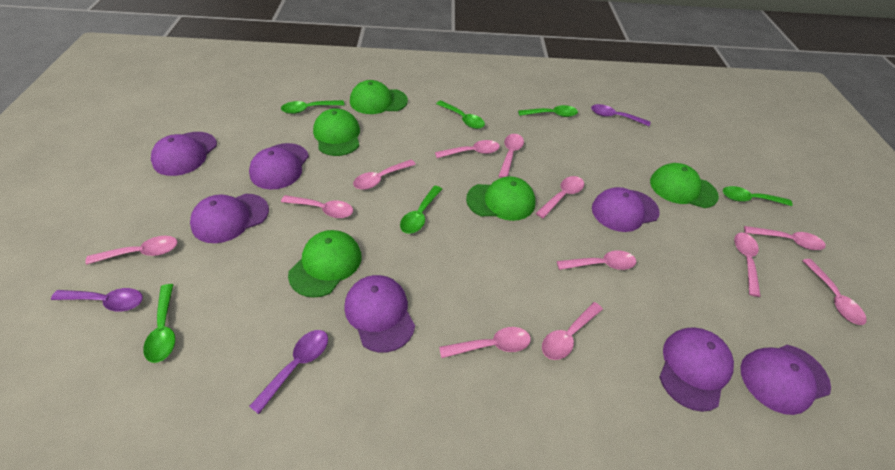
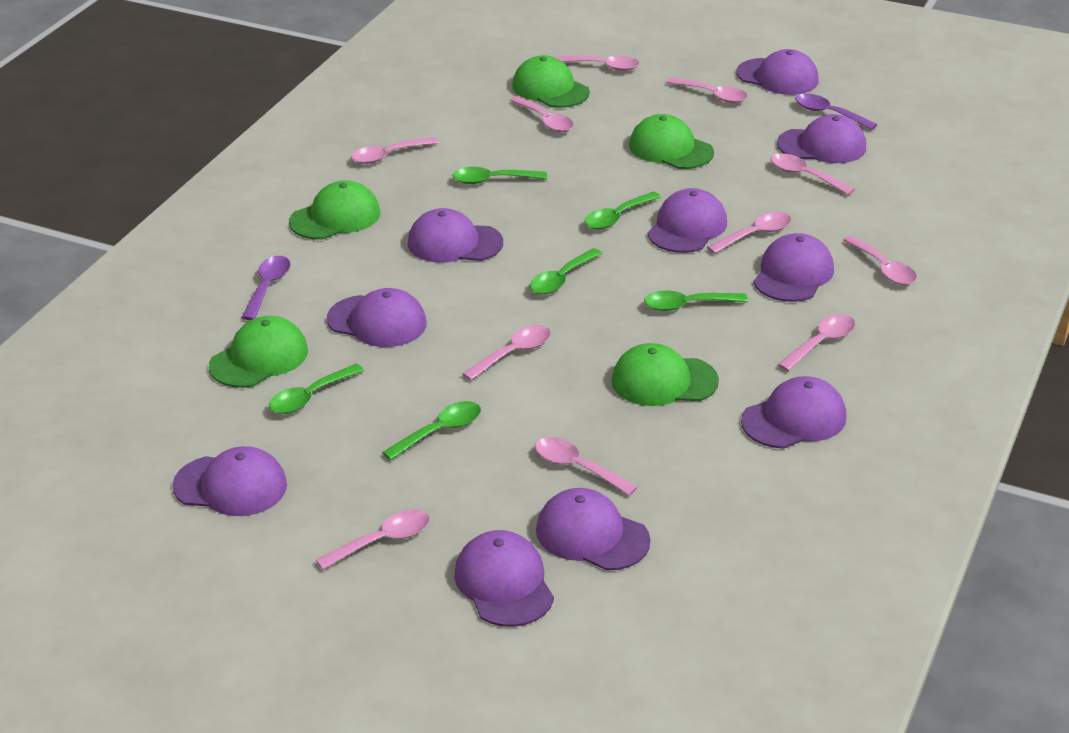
pink spoon: [85,236,178,265] [281,195,353,218] [353,160,416,190] [435,140,500,158] [439,327,531,358] [499,134,524,178] [536,176,584,218] [542,302,603,360] [557,250,636,270] [734,233,761,297] [744,226,826,250] [802,259,866,325] = 12 -> [316,510,430,570] [351,137,439,164] [462,325,551,381] [510,96,574,132] [535,437,638,496] [556,56,639,71] [666,77,748,103] [707,212,791,254] [771,153,855,195] [778,314,855,371] [843,236,917,285] = 11
purple cap: [151,132,217,176] [190,194,269,243] [249,143,309,190] [344,275,415,353] [592,187,660,232] [659,327,734,412] [740,345,831,415] = 7 -> [172,446,287,516] [327,288,426,347] [408,208,503,263] [454,530,554,627] [536,488,651,571] [647,188,727,253] [736,49,819,95] [741,376,846,449] [753,233,834,302] [777,114,866,163] = 10
purple spoon: [51,288,143,312] [249,330,328,414] [591,104,650,126] = 3 -> [242,256,290,320] [795,94,877,130] = 2

